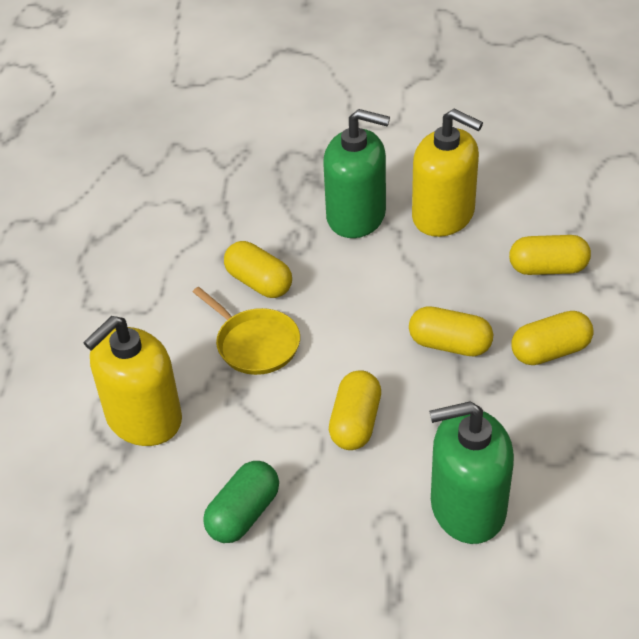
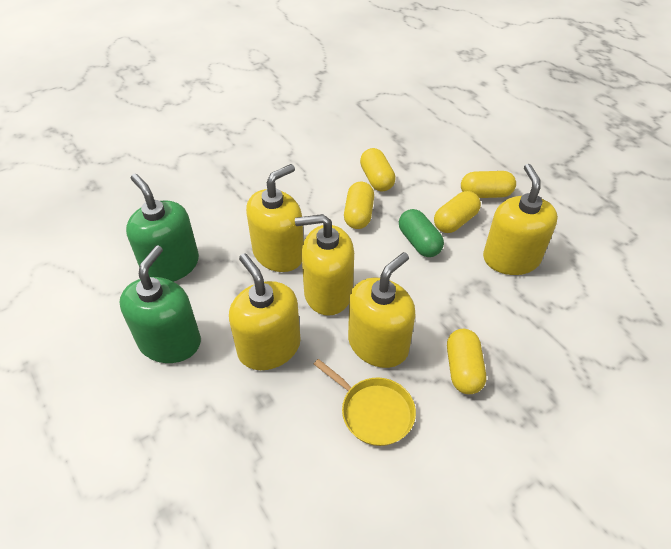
yellow soap dispenser: [83,316,182,446] [412,109,483,237] = 2 -> [229,253,301,370] [246,164,304,272] [295,214,354,316] [348,252,416,368] [483,164,558,275] = 5

